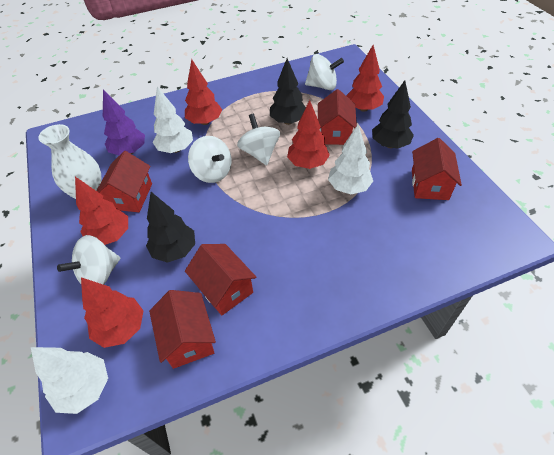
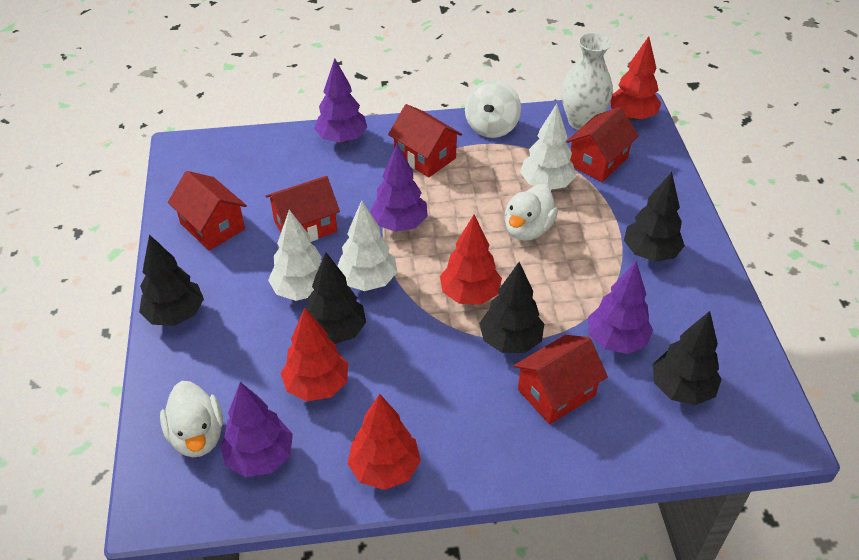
black tree: [146,192,195,263] [270,58,306,125] [372,80,414,149] = 3 -> [139,234,204,326] [306,252,366,344] [479,262,544,353] [624,172,685,262] [653,311,722,405] = 5
purple tree: [103,89,145,155] = 1 -> [220,382,293,477] [314,59,367,143] [370,144,428,232] [588,261,653,354] = 4
red tree: [75,177,128,245] [81,277,144,348] [185,59,222,125] [287,100,330,169] [346,45,384,112] = 5 -> [281,308,348,401] [347,394,421,490] [440,215,502,305] [610,36,661,121] = 4
white duck: none = 0 -> [160,381,223,457] [505,184,558,241] = 2
white spinning top: [57,235,120,285] [188,136,232,183] [237,114,280,165] [305,54,344,90] = 4 -> [465,80,521,138] = 1

